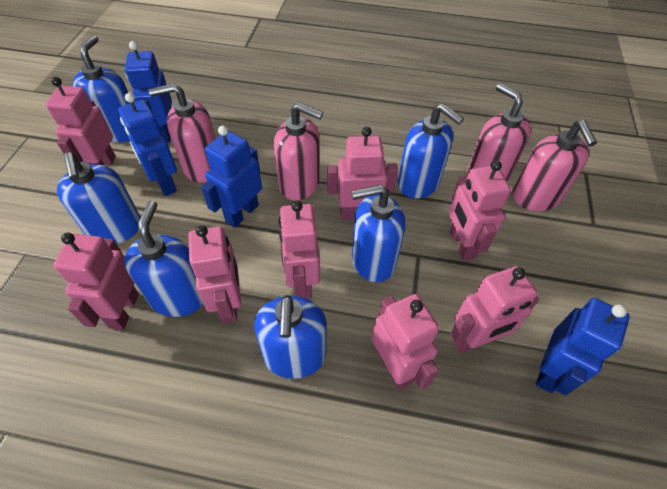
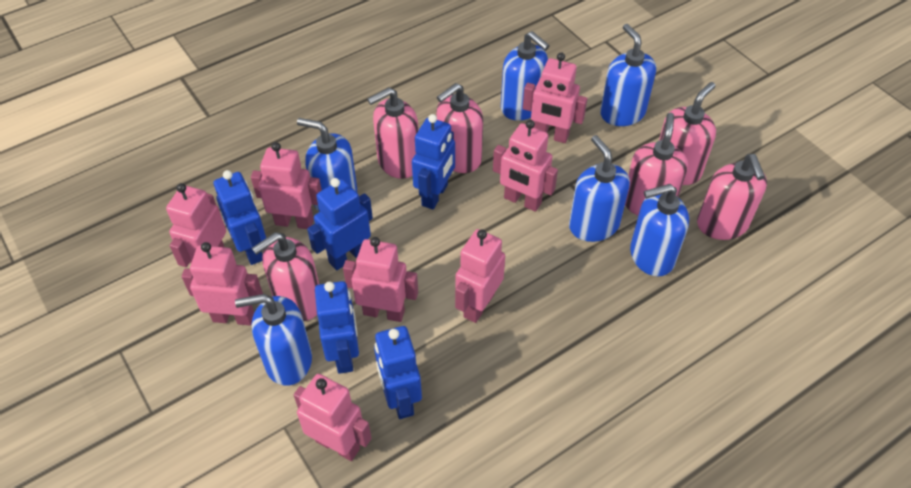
blue robot: [118,93,177,196] [125,41,172,143] [201,126,262,228] [536,298,630,395] = 4 -> [214,170,266,265] [307,178,373,270] [315,281,359,374] [374,326,422,419] [412,114,455,210] = 5
pink soap dispenser: [149,83,216,183] [274,103,323,201] [467,83,531,182] [513,120,597,211] = 4 -> [252,232,319,321] [367,87,418,179] [436,83,483,173] [625,113,688,216] [659,82,716,185] [697,154,767,240] = 6

